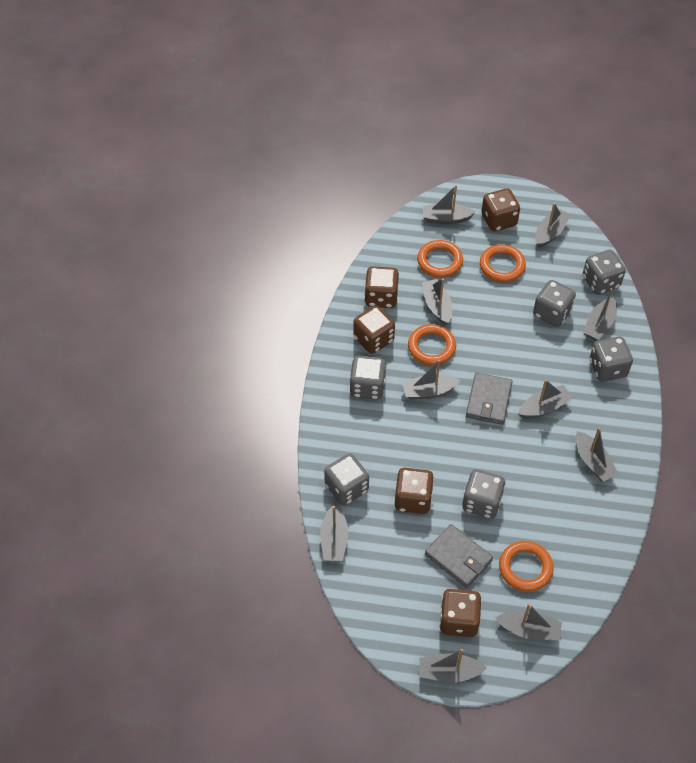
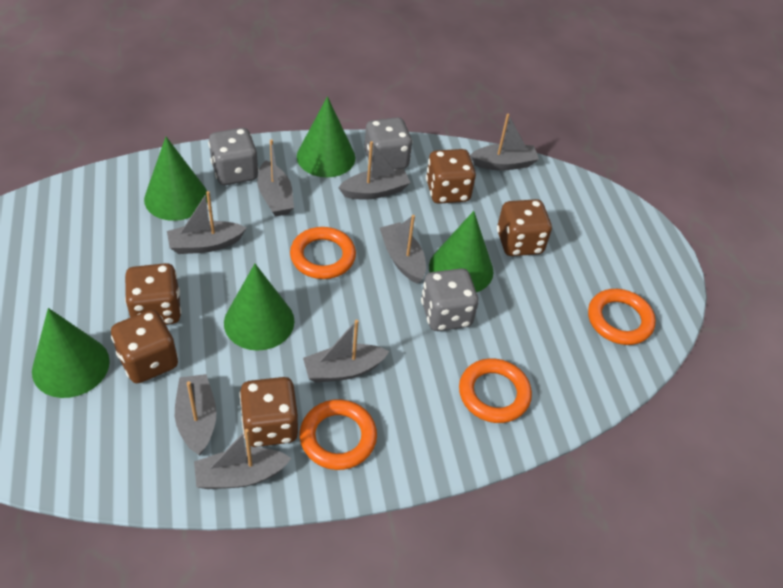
green cone: none = 0 -> [32,308,110,398] [144,137,207,221] [224,264,294,351] [297,96,355,177] [429,211,493,292] = 5
grey boat: [320,504,348,561] [402,360,460,400] [419,649,487,682] [422,279,452,325] [423,185,476,224] [495,604,562,640] [518,380,573,419] [535,203,571,248] [576,427,618,482] [583,288,617,341] = 10 -> [167,191,246,254] [175,374,217,455] [194,429,291,489] [257,139,294,216] [303,320,389,383] [338,141,410,200] [380,215,426,284] [470,114,539,171] = 8
grey dice: [324,454,369,505] [349,356,387,400] [462,469,506,519] [533,280,576,327] [583,250,626,295] [589,337,633,382] = 6 -> [208,128,259,185] [364,117,412,169] [421,268,478,331] = 3
grey wallet: [425,524,493,588] [466,373,513,425] = 2 -> none = 0

